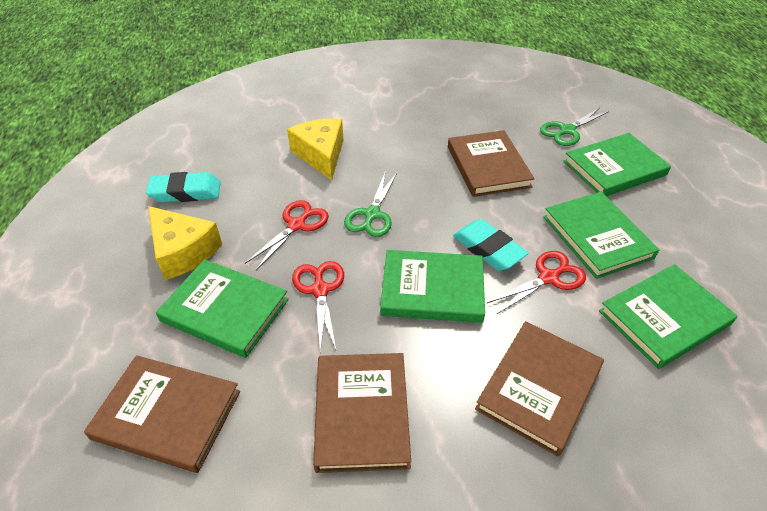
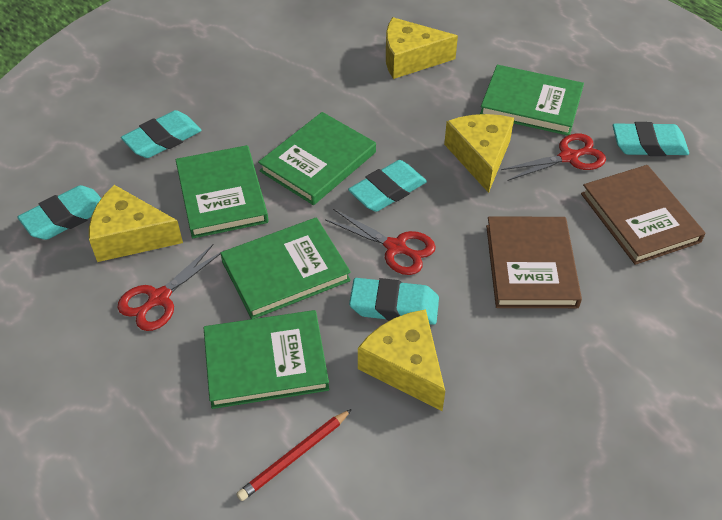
brown book: [84,355,240,473] [313,353,411,473] [448,130,535,197] [475,321,604,456] = 4 -> [486,217,582,308] [581,165,706,265] = 2
green scissors: [344,173,397,237] [540,108,609,146] = 2 -> none = 0
red pencil: none = 0 -> [236,409,352,501] = 1
turquoise eraser: [146,172,221,202] [453,219,529,271] = 2 -> [18,185,101,240] [121,110,202,158] [348,160,427,212] [349,278,439,325] [612,122,689,156] = 5
yellow cheese: [148,206,222,280] [287,118,343,180] = 2 -> [89,185,183,262] [358,309,445,411] [386,17,458,79] [444,114,514,193] = 4

